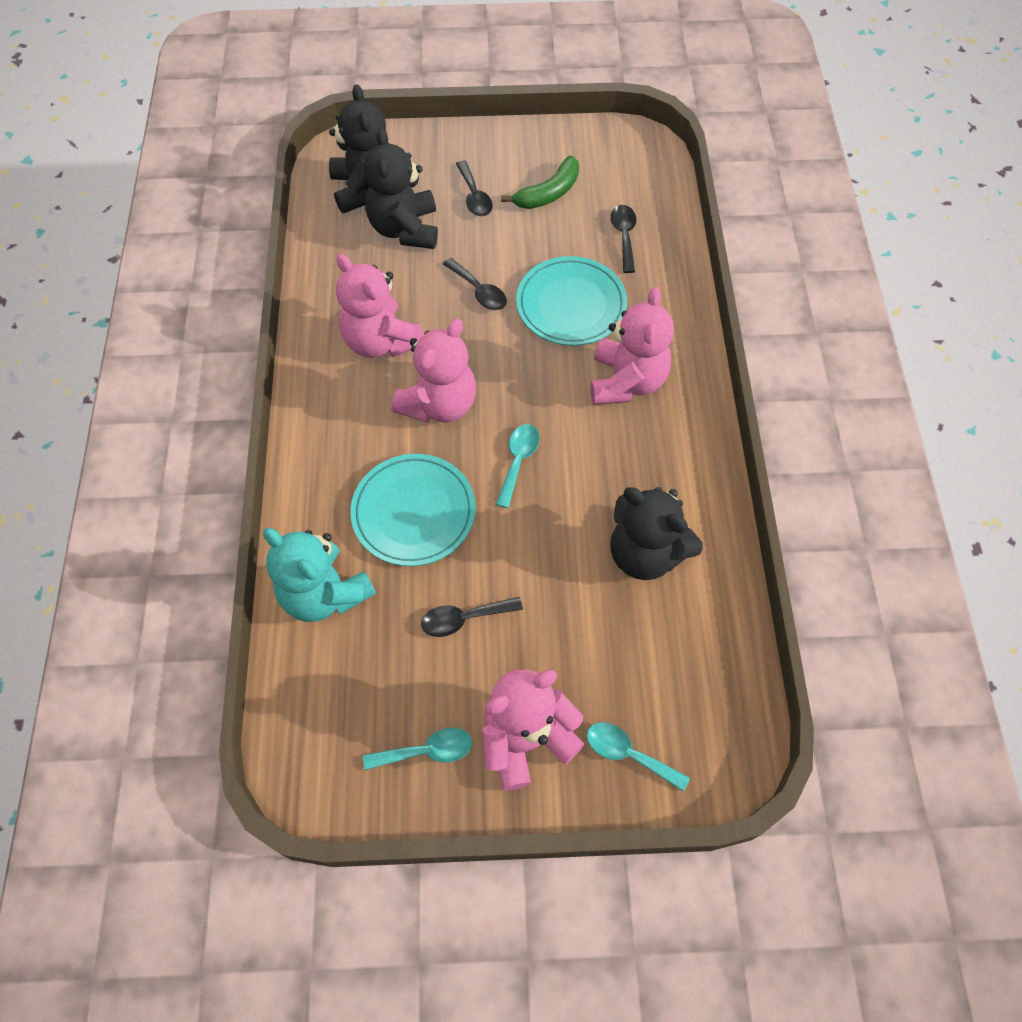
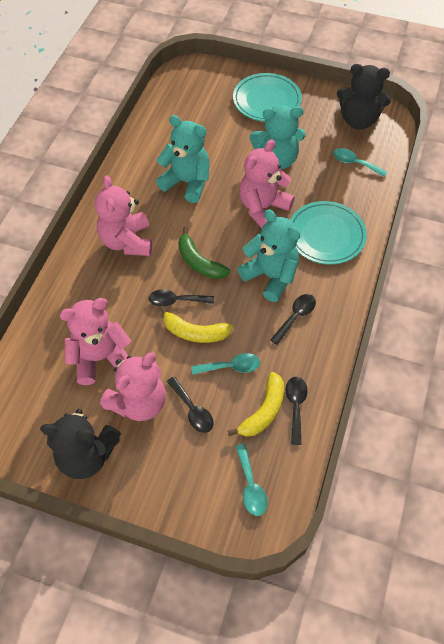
black teddy bear: [329,84,389,213] [363,128,438,249] [610,487,703,580] = 3 -> [40,409,121,479] [337,64,391,130] = 2
turquoise teddy bear: [263,528,376,622] = 1 -> [156,115,210,203] [238,209,300,302] [250,105,306,170] = 3
yellow banana: none = 0 -> [159,306,233,343] [228,372,284,437] = 2

